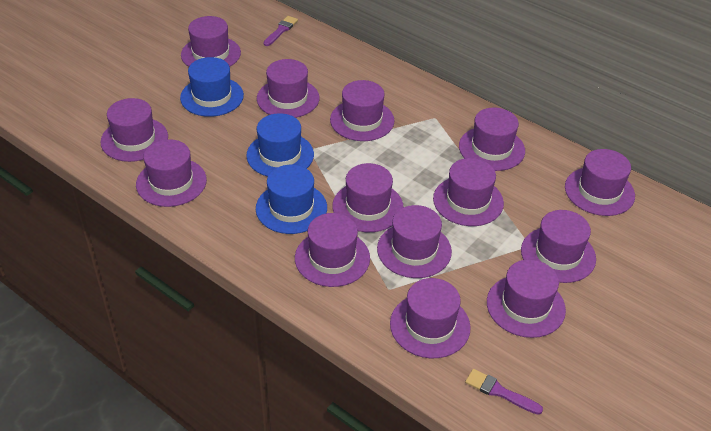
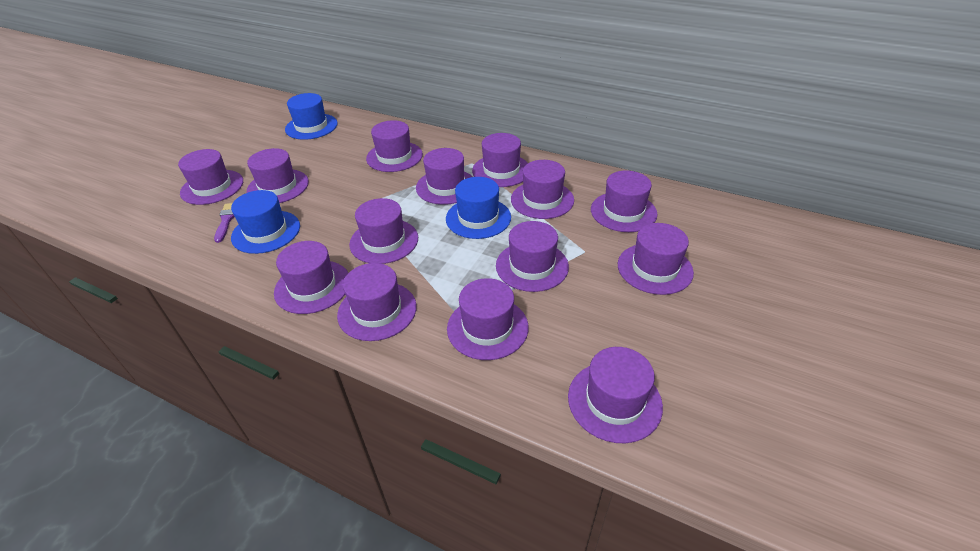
purple brush: [263,16,298,46] [465,369,543,415] = 2 -> [214,203,235,243] = 1

